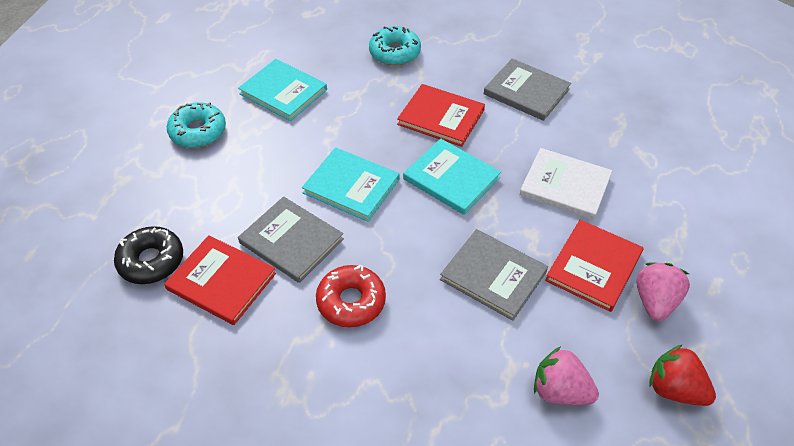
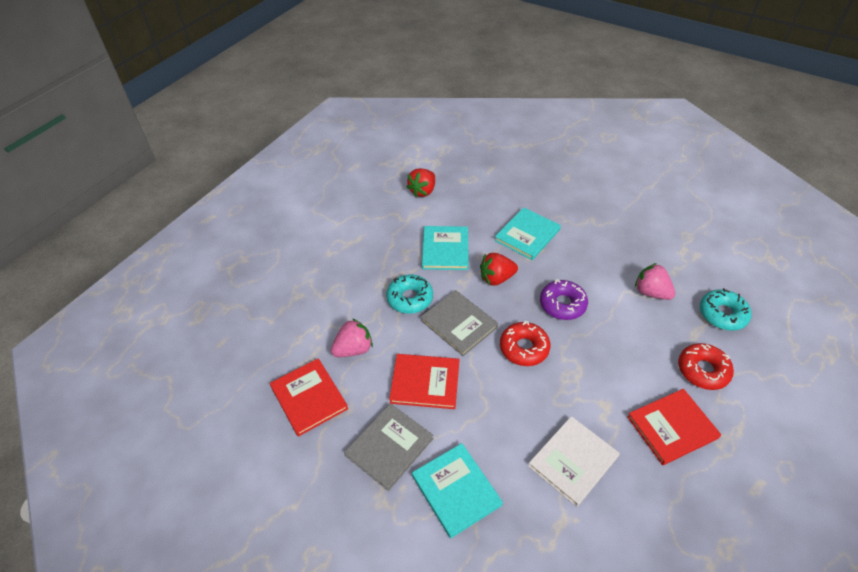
black donut: [114,226,183,284] = 1 -> none = 0
grey book: [238,197,344,283] [440,229,548,321] [484,58,571,121] = 3 -> [344,403,434,491] [421,290,498,356] = 2
purple donut: none = 0 -> [540,279,588,320] = 1
red donut: [316,265,386,327] = 1 -> [500,321,550,366] [678,343,734,390] = 2
red strawberry: [649,344,716,406] = 1 -> [407,168,435,197] [480,253,518,286] = 2

